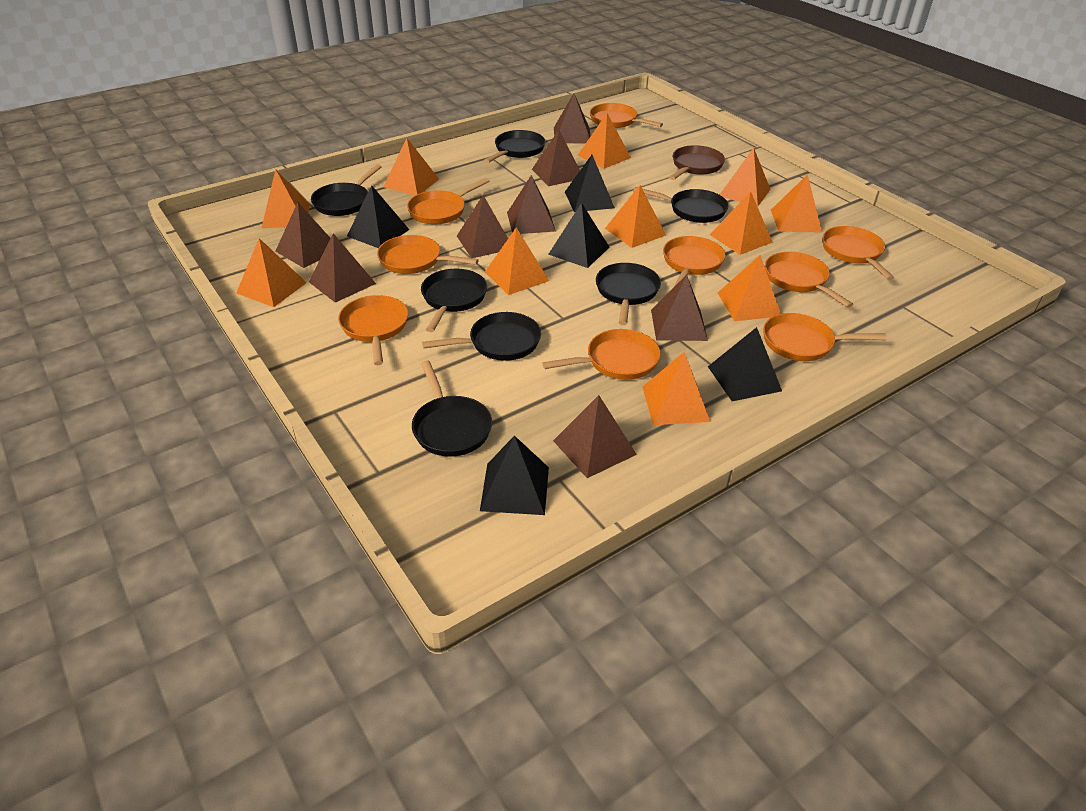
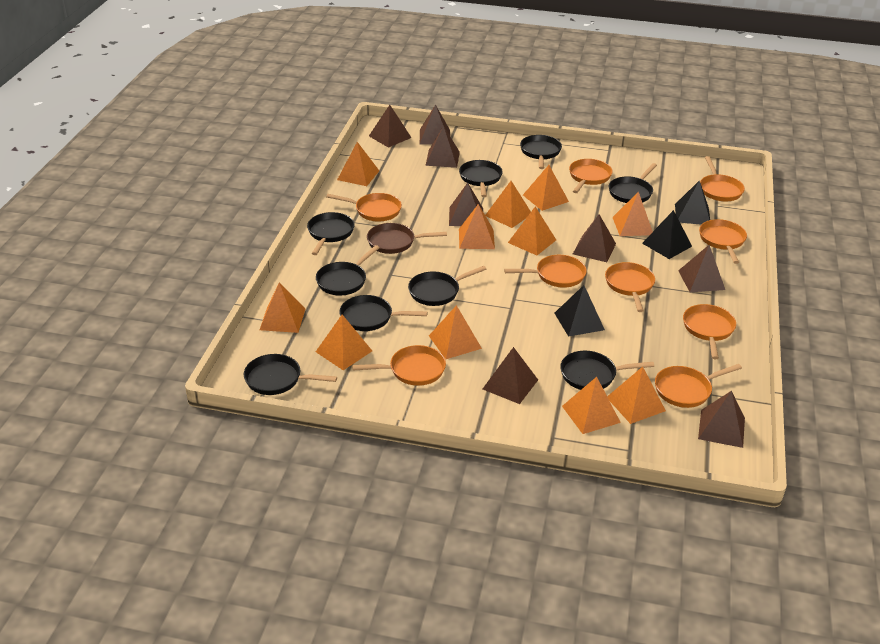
black pan: [311,164,382,216] [412,361,492,457] [421,269,487,332] [422,312,541,361] [484,130,545,163] [596,263,661,325] [634,187,729,223] = 7 -> [244,354,337,395] [307,212,354,255] [316,245,380,295] [339,295,428,331] [408,266,486,306] [459,160,503,197] [520,135,562,169] [560,351,654,390] [609,163,657,203] = 9
black pyramid: [347,185,410,248] [480,436,549,515] [548,203,609,268] [565,155,615,212] [708,327,782,401] = 5 -> [554,285,605,337] [642,210,692,259] [675,180,710,225] = 3

